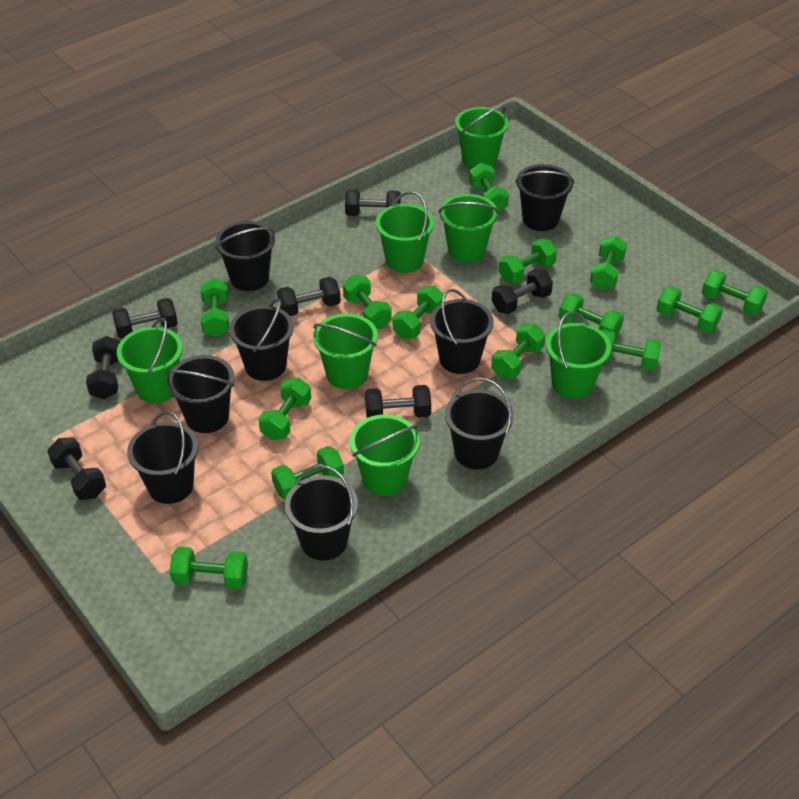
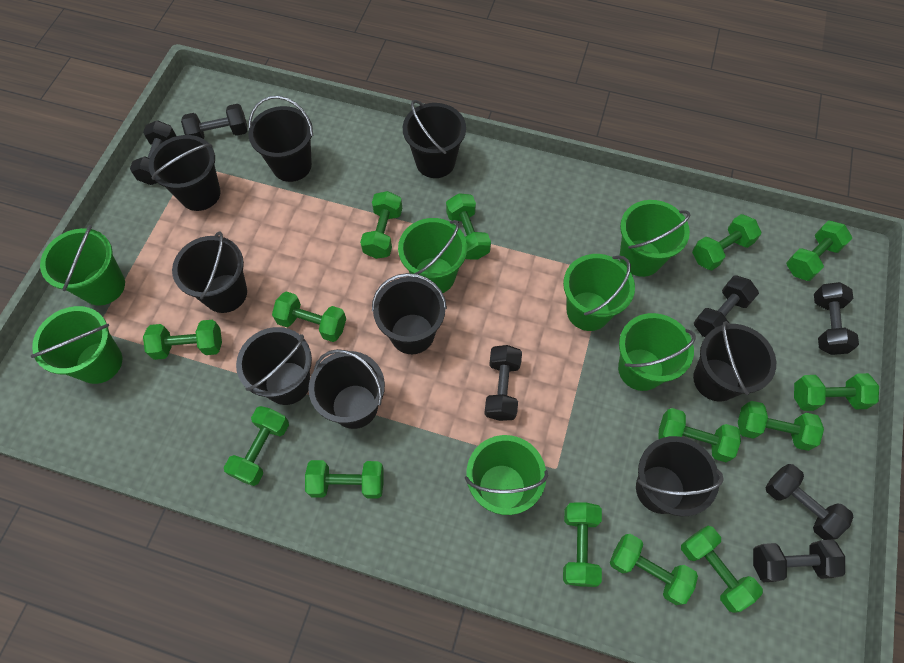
black bucket: [127,411,198,504] [166,355,235,433] [215,221,275,291] [229,298,294,381] [285,465,358,561] [430,289,494,374] [445,378,514,469] [515,164,574,231] = 8 -> [149,135,221,211] [172,231,247,313] [236,327,312,405] [248,96,314,182] [309,349,385,429] [372,273,447,354] [403,100,466,178] [636,436,723,516] [693,321,776,401] = 9

